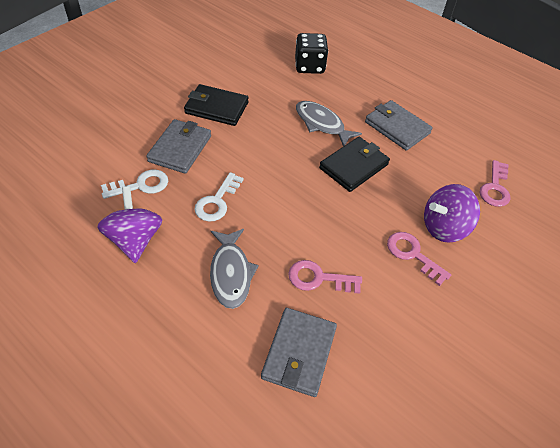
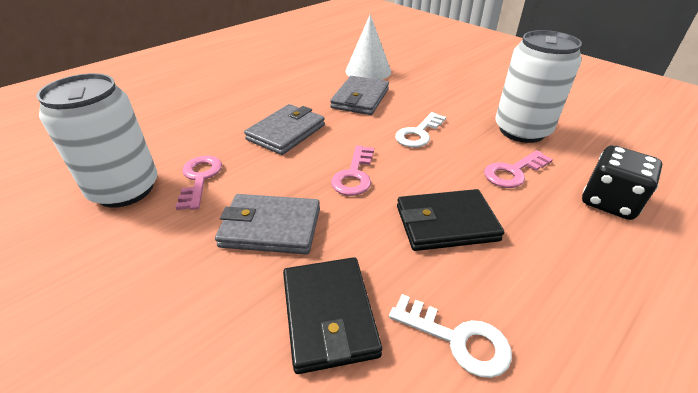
grey fish: [210,229,259,309] [296,101,362,146] = 2 -> none = 0
purple spinning top: [97,187,162,263] [424,184,480,243] = 2 -> none = 0
white can: none = 0 -> [36,73,158,208] [495,30,582,143] = 2
white cone: none = 0 -> [345,14,391,80] = 1

